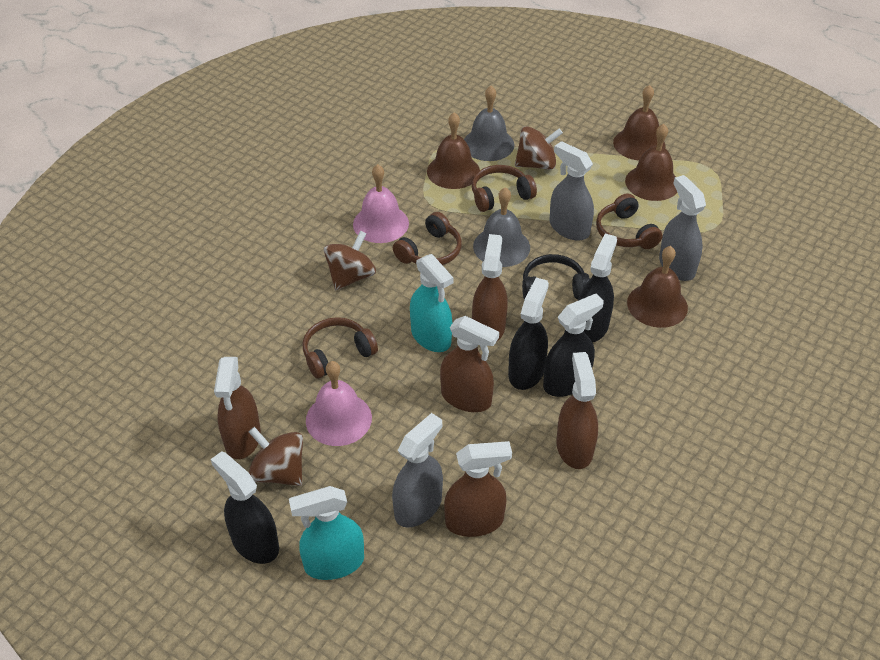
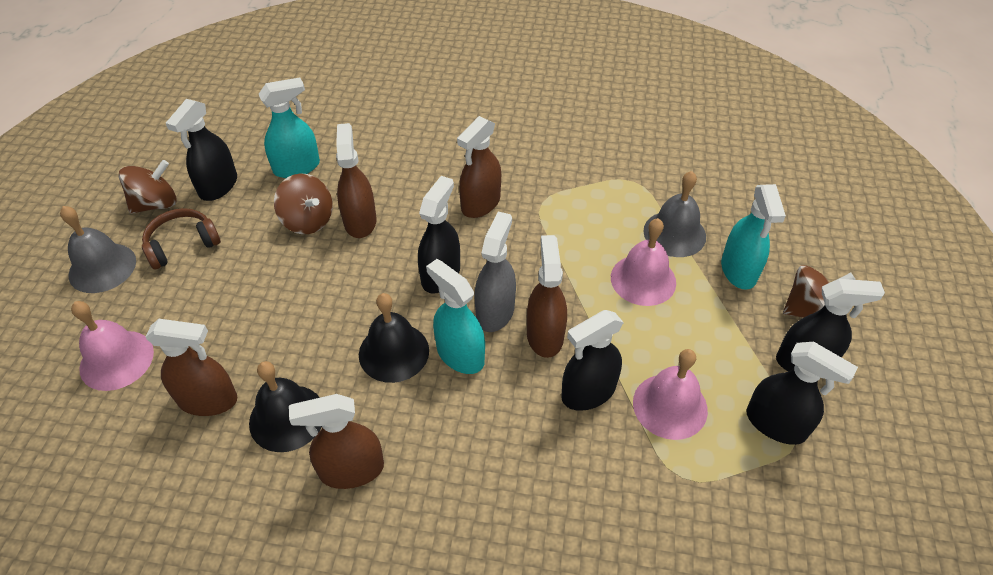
black bell: none = 0 -> [249,361,322,452] [359,293,429,383] = 2
black headphones: [522,254,590,300] = 1 -> none = 0
black spray bottle: [211,451,279,564] [508,277,549,390] [543,294,604,397] [578,233,617,343] = 4 -> [166,99,237,201] [418,176,460,294] [561,310,624,411] [746,342,858,445] [776,279,885,371] = 5
brown bell: [427,112,480,189] [613,85,666,160] [625,124,677,201] [627,246,688,328] = 4 -> none = 0
brown headphones: [302,317,378,379] [393,212,462,265] [472,165,537,212] [596,194,662,249] = 4 -> [142,208,221,269] = 1
grey spray bottle: [392,413,443,528] [550,141,594,241] [659,175,706,281] = 3 -> [474,211,516,332] = 1
pink bell: [306,361,372,446] [353,164,409,243] = 2 -> [71,301,154,391] [611,218,676,306] [633,349,708,440] = 3
turquoise spray bottle: [289,486,364,580] [410,254,453,352] = 2 -> [259,77,320,178] [426,259,485,374] [721,184,786,290] = 3

